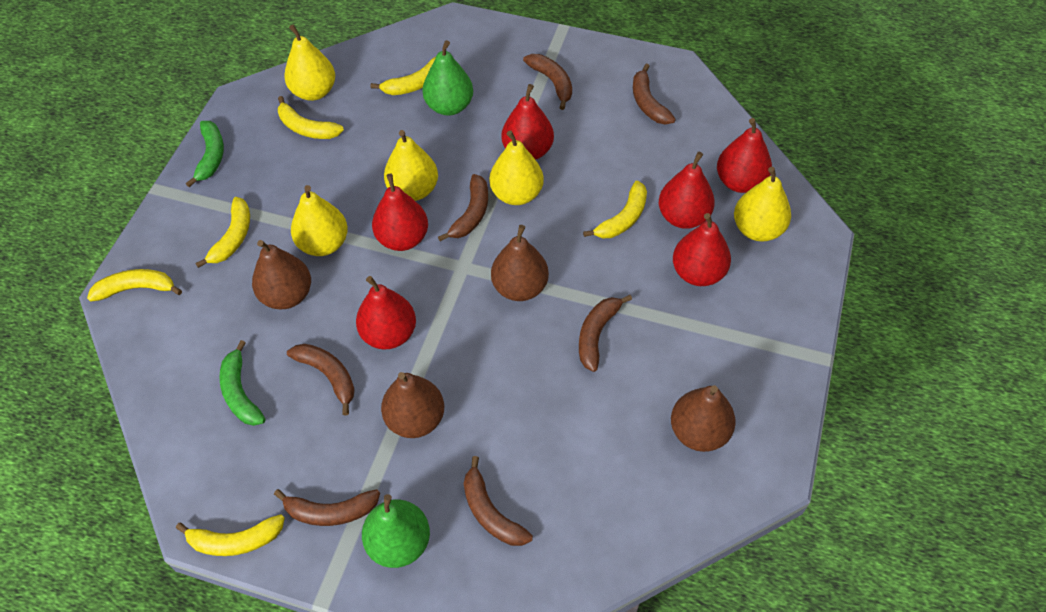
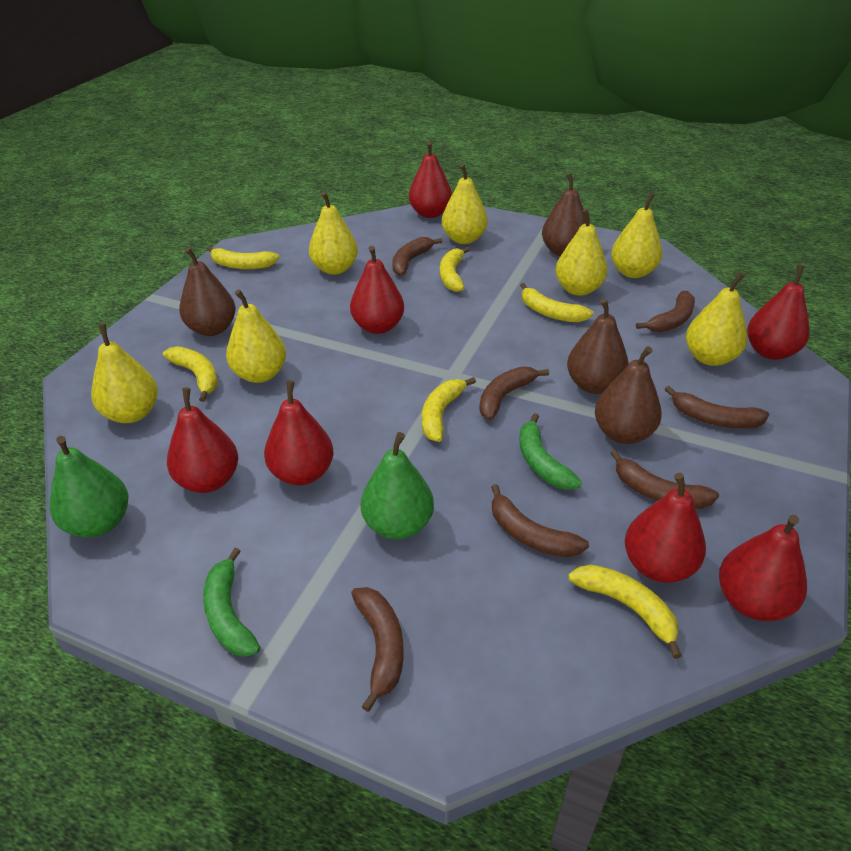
red pear: [356,276,416,349] [372,174,428,251] [501,84,554,160] [659,152,715,229] [673,213,731,286] [717,118,772,193] = 6 -> [167,388,238,493] [264,380,333,485] [350,246,404,334] [409,141,452,218] [625,473,706,583] [719,515,807,621] [747,265,810,360] = 7
yellow pear: [284,25,335,101] [291,185,348,256] [384,130,438,201] [489,131,544,205] [734,167,791,242] = 5 -> [91,324,158,423] [226,289,286,383] [309,192,358,275] [442,164,487,244] [555,209,607,296] [611,192,662,278] [686,272,747,366] = 7

